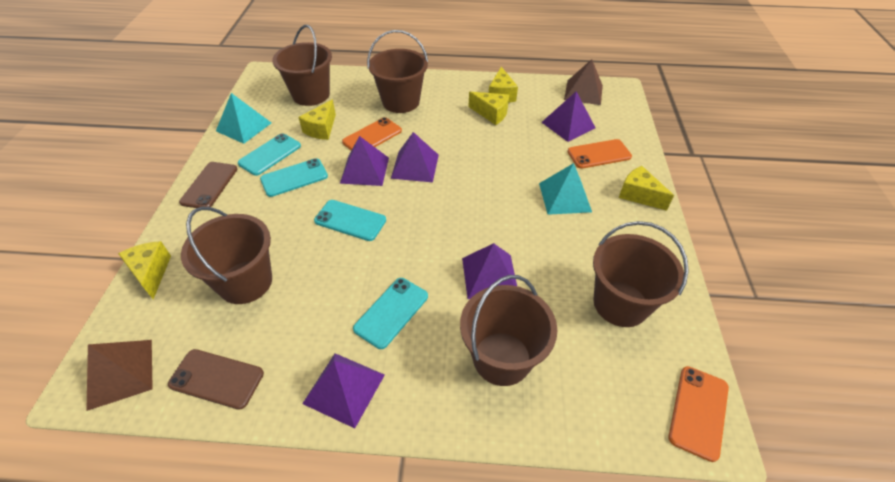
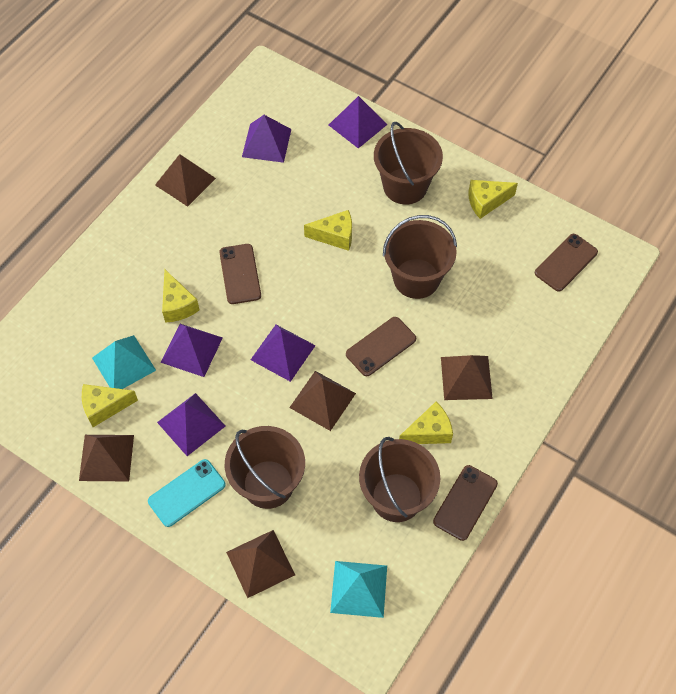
brown bucket: [181,207,272,304] [272,25,332,106] [367,30,428,113] [460,275,558,386] [593,221,689,327] = 5 -> [225,426,305,509] [359,437,440,522] [374,122,443,204] [383,215,457,299] = 4
brown phone: [168,349,264,410] [179,162,237,208] = 2 -> [219,244,261,304] [346,317,416,376] [433,465,498,541] [535,234,598,291] = 4
brown pyramid: [86,340,153,411] [564,59,603,105] = 2 -> [79,435,134,481] [155,154,216,207] [226,530,295,598] [289,371,356,431] [441,355,493,400] = 5
orange phone: [342,117,402,150] [567,139,632,169] [669,366,729,462] = 3 -> none = 0
turquoise phone: [238,133,301,176] [260,158,328,197] [314,200,386,241] [353,278,428,349] = 4 -> [148,459,226,527] = 1

